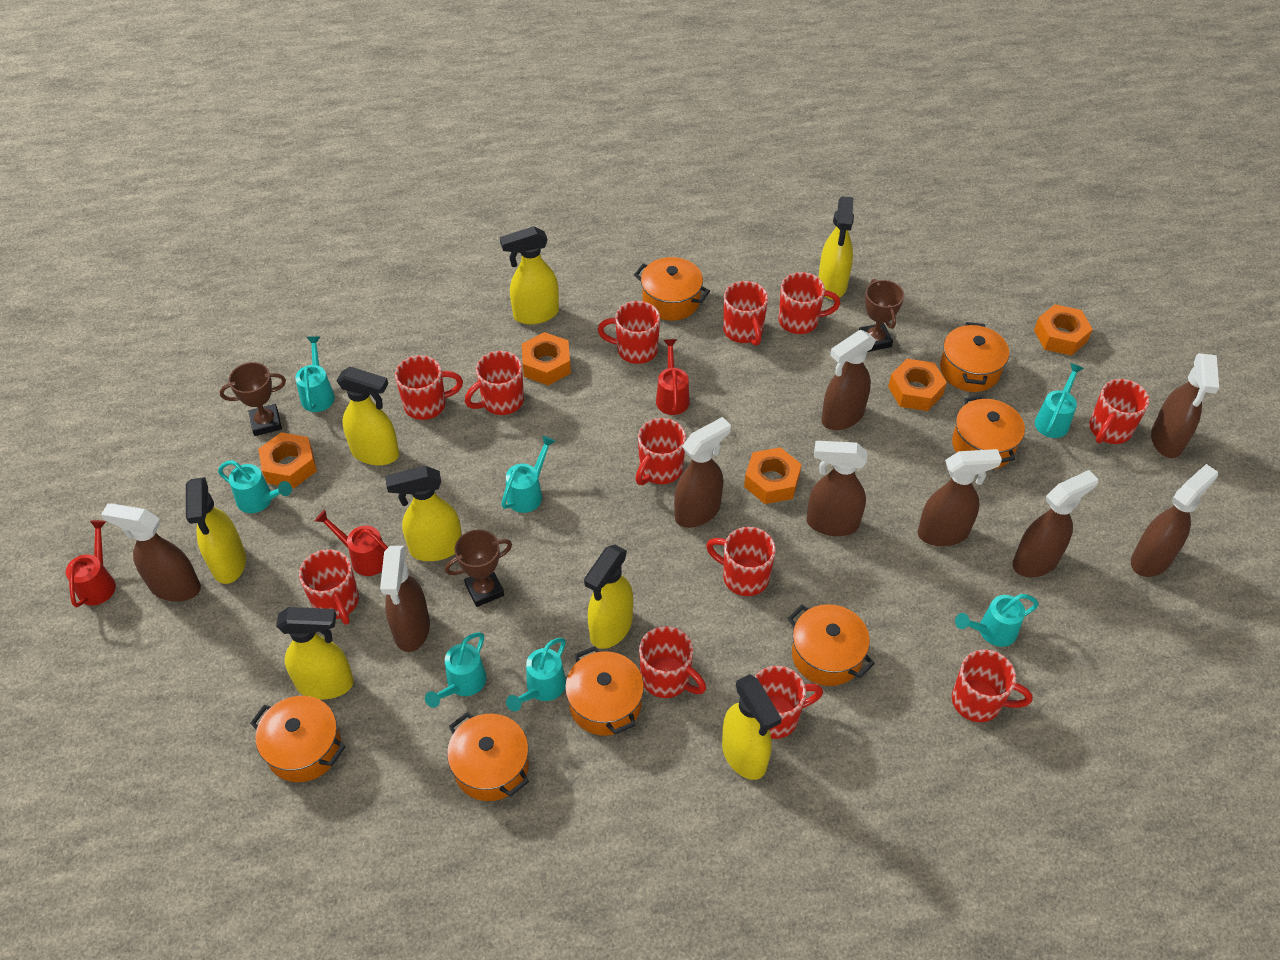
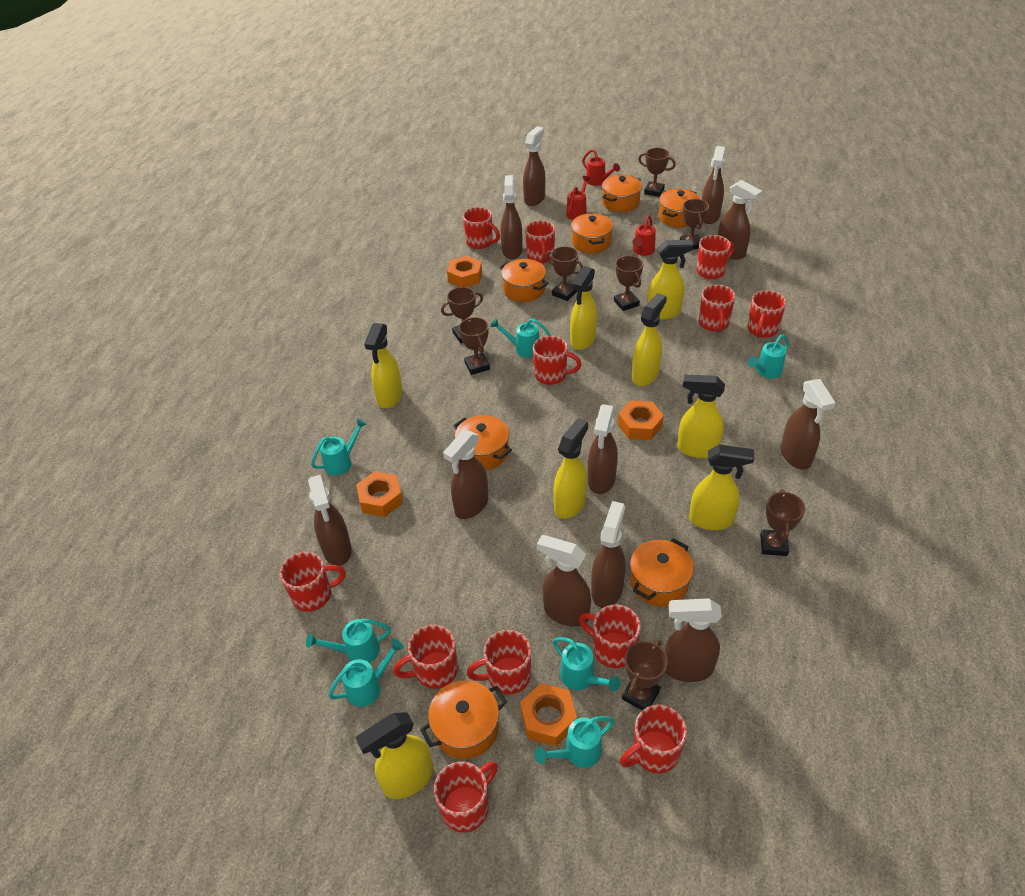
brown spray bottle: [101,503,201,602] [380,546,430,652] [674,417,731,528] [807,441,867,536] [821,330,876,430] [918,449,1002,546] [1013,470,1098,577] [1131,464,1218,577] [1151,353,1219,458] = 9 -> [308,475,352,566] [443,430,488,519] [501,175,523,259] [523,127,545,206] [537,535,591,627] [588,404,618,494] [591,501,625,608] [665,598,722,682] [702,146,725,224] [718,180,762,260] [781,379,836,470] = 11
brown trophy: [220,362,286,436] [445,530,512,607] [859,279,904,352] = 3 -> [441,287,483,343] [459,317,490,375] [546,246,583,301] [614,256,643,311] [622,640,668,710] [638,148,676,197] [680,199,709,250] [760,489,805,556] = 8
orange nut: [258,432,317,488] [522,332,571,385] [744,447,802,504] [888,359,947,411] [1034,304,1093,356] = 5 -> [356,471,403,517] [447,256,482,287] [520,683,577,746] [618,400,664,440] = 4

